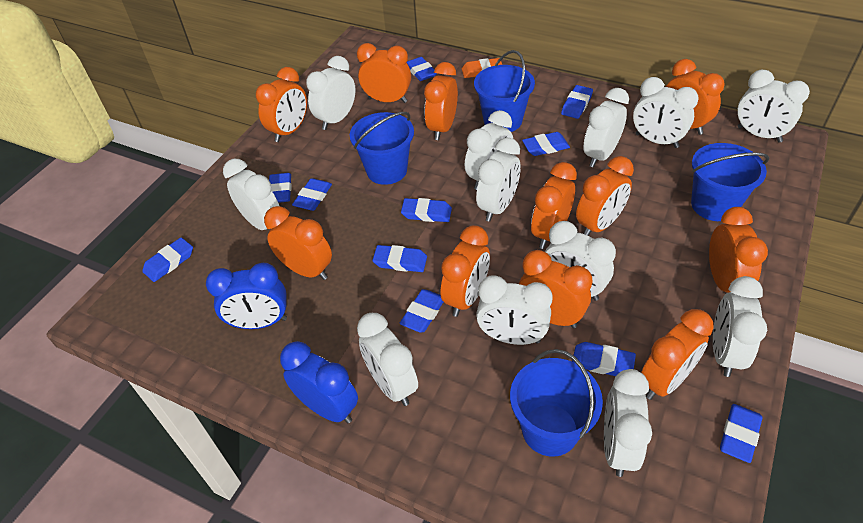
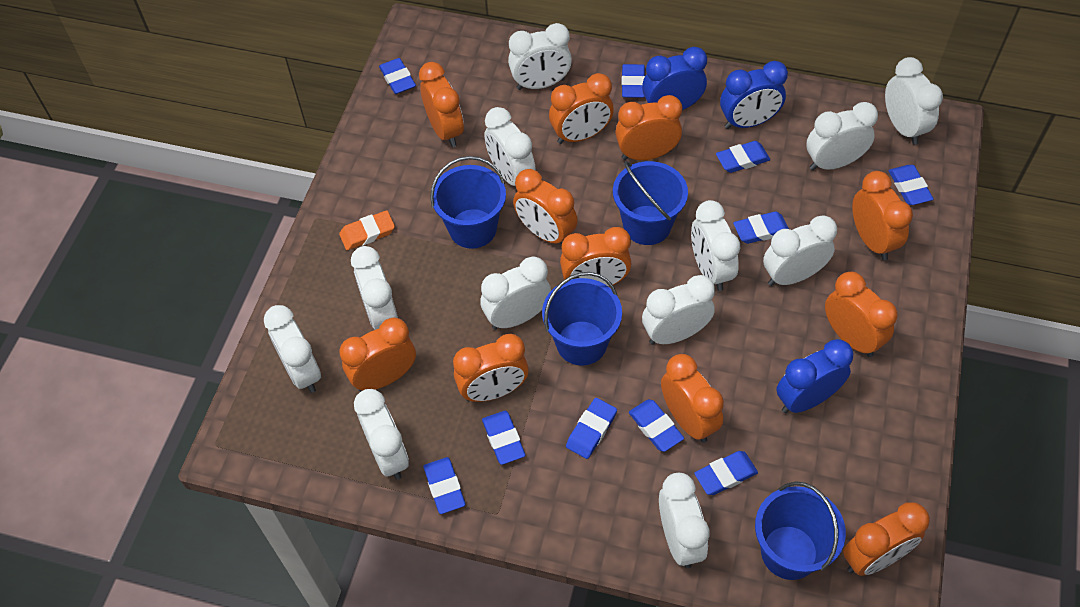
blue clock: [206,263,287,329] [280,341,358,423] = 2 -> [642,47,707,110] [720,61,788,129] [776,339,853,413] = 3
blue eraser: [142,237,193,282] [269,173,292,203] [292,178,332,211] [372,245,427,272] [400,289,443,333] [401,198,452,222] [407,57,437,81] [522,132,570,156] [561,85,593,119] [572,342,636,376] [720,404,762,463] = 11 -> [379,58,416,94] [423,457,465,514] [482,411,525,465] [566,398,617,459] [621,64,645,98] [629,399,684,452] [694,451,758,495] [716,141,770,173] [733,211,789,244] [888,165,934,205] = 10

